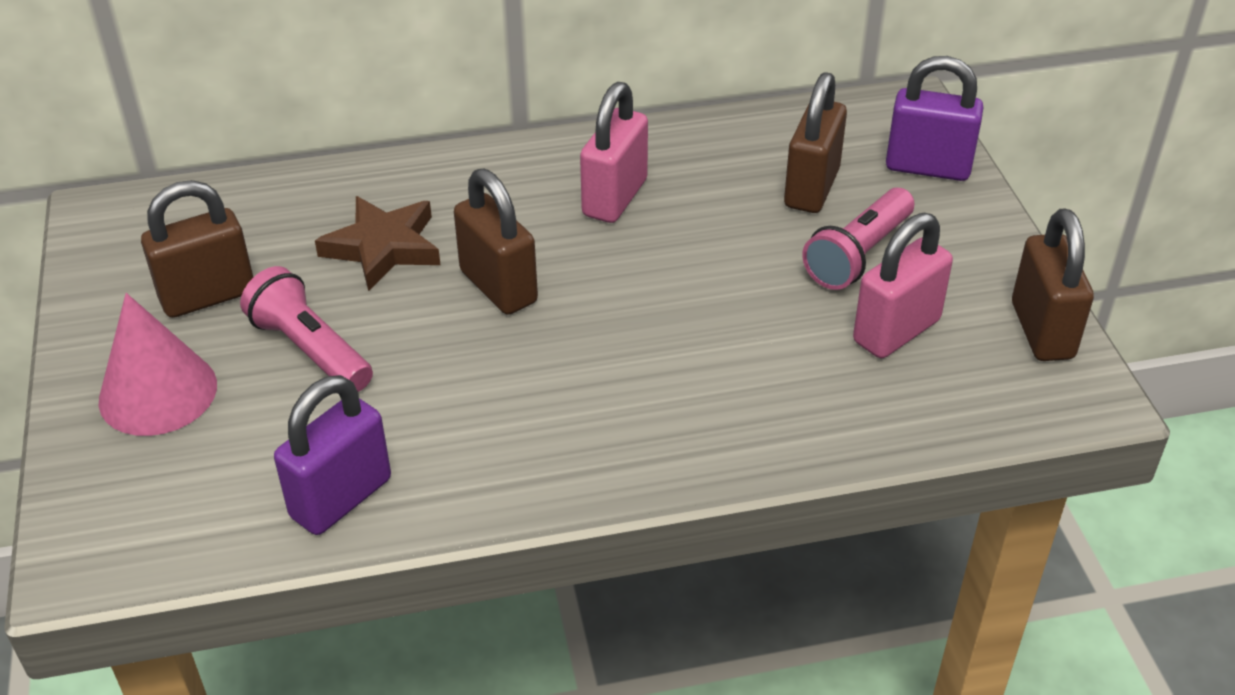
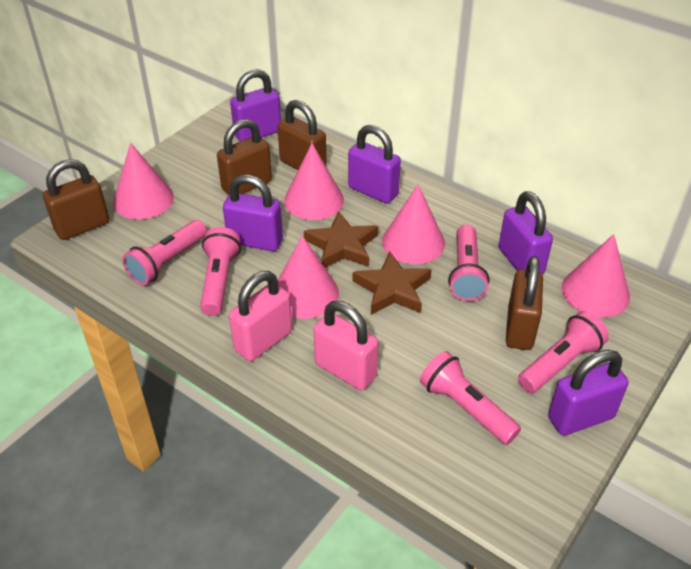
brown star: [315,196,440,291] = 1 -> [304,211,378,268] [353,252,432,315] = 2
pink cone: [99,293,217,436] = 1 -> [113,143,174,220] [278,236,339,319] [284,144,344,220] [382,185,445,264] [562,234,630,317] = 5
pink flashlight: [240,266,373,392] [802,188,914,290] = 2 -> [122,220,207,286] [200,227,241,316] [420,351,521,445] [448,225,489,301] [518,311,609,393] = 5
purple padlock: [274,375,391,535] [886,56,984,181] = 2 -> [223,175,283,251] [230,69,281,142] [348,125,401,204] [499,191,553,275] [548,350,629,436] = 5

